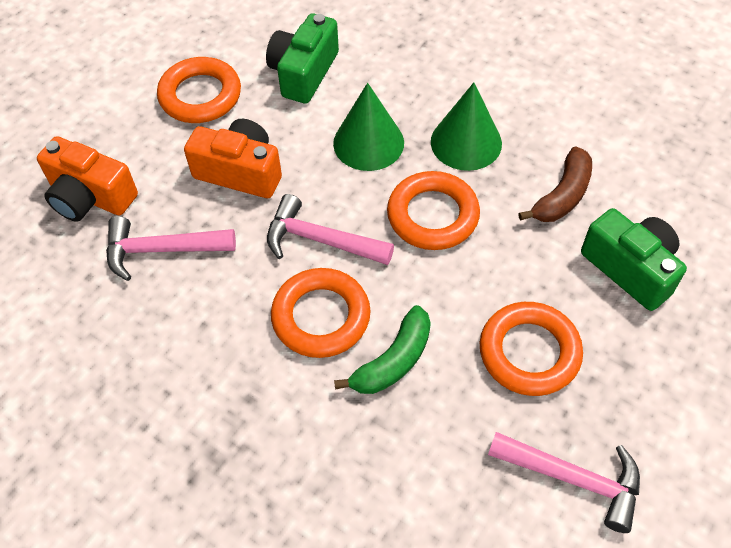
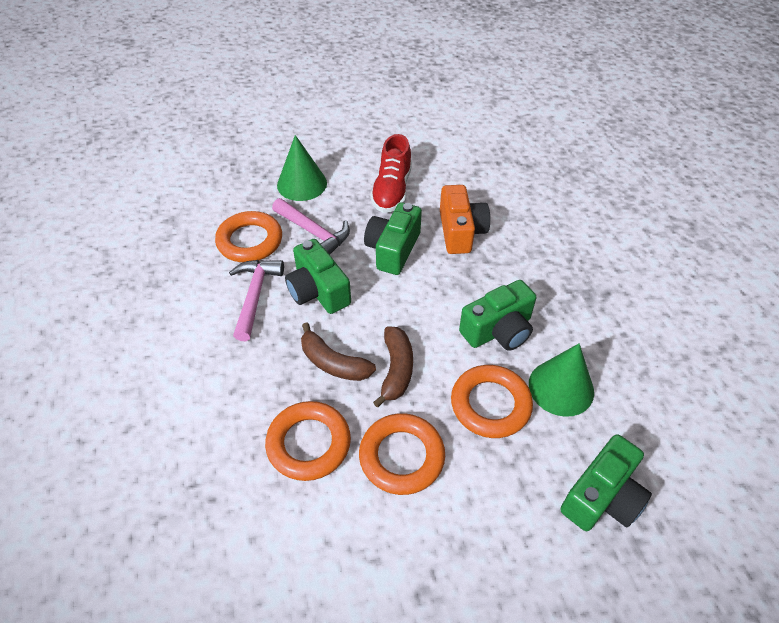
brown banana: [518,146,592,222] = 1 -> [301,322,376,381] [373,326,413,407] = 2
green banana: [334,305,431,394] = 1 -> none = 0
green camera: [266,13,339,104] [581,208,687,311] = 2 -> [285,239,351,314] [364,203,422,275] [459,280,536,351] [560,434,652,531] = 4
orange camera: [37,136,138,222] [184,119,282,198] = 2 -> [440,185,490,254] = 1
pink hammer: [106,216,236,281] [267,194,394,265] [488,432,640,533] = 3 -> [229,260,284,341] [272,198,350,255] = 2
red shoe: none = 0 -> [370,134,412,213] = 1

